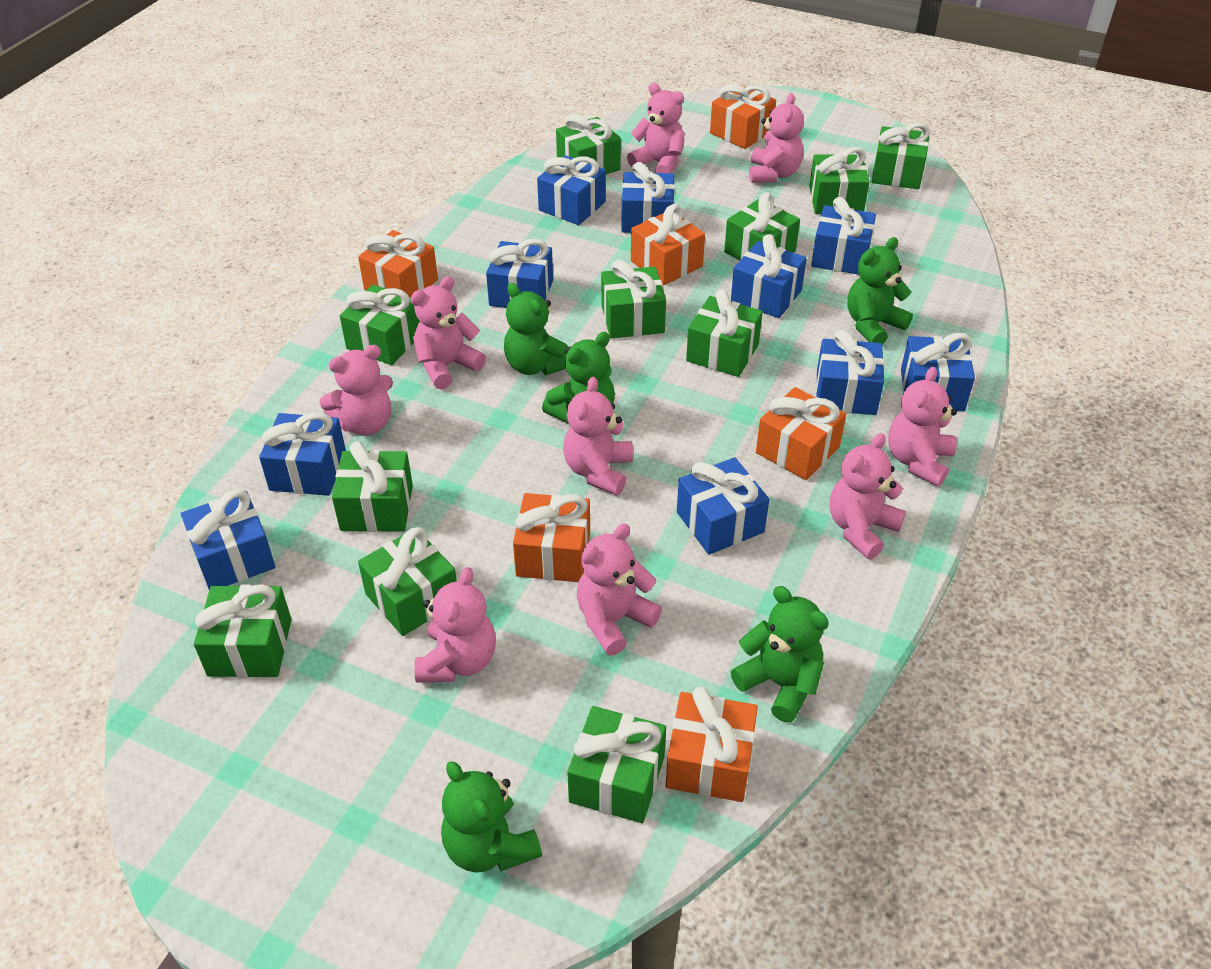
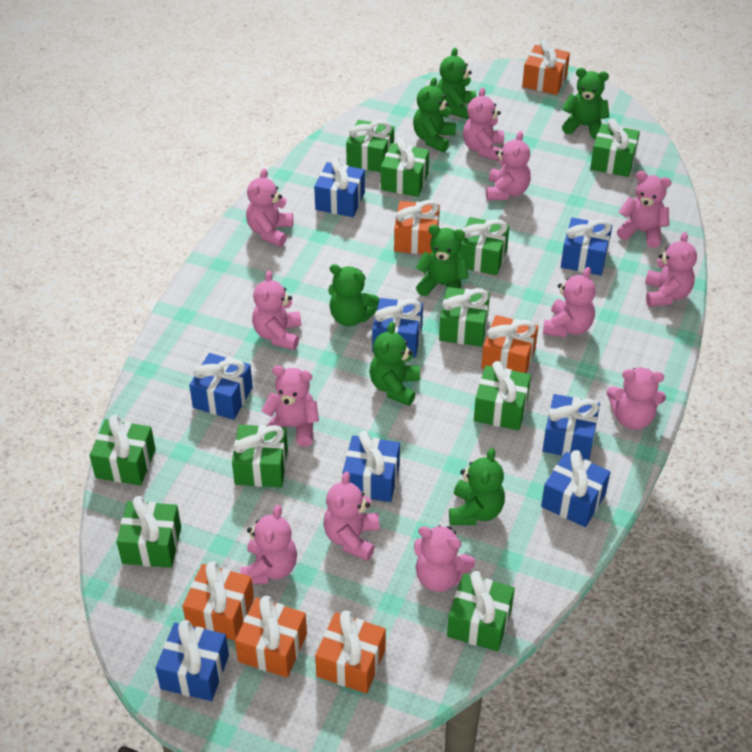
blue gift: [181,490,275,590] [259,412,346,496] [486,239,553,308] [537,155,606,225] [621,162,675,233] [677,457,769,555] [731,234,807,318] [811,197,876,275] [816,330,884,415] [901,333,975,411] = 10 -> [155,620,229,701] [189,353,253,420] [314,157,365,217] [343,431,400,502] [372,298,423,358] [541,450,610,527] [543,394,600,461] [561,217,612,275] = 8
green gift: [194,584,292,678] [332,441,413,532] [340,284,420,365] [358,527,457,636] [556,114,621,174] [567,706,666,823] [601,260,666,339] [686,289,763,377] [724,192,800,260] [809,147,870,214] [871,122,930,189] = 11 -> [90,415,156,485] [117,496,181,568] [232,425,288,487] [346,120,394,172] [381,138,429,197] [439,287,490,347] [447,571,515,652] [459,217,509,275] [474,361,531,431] [590,118,640,177] = 10
green teddy bear: [441,761,542,873] [504,283,568,375] [542,332,615,424] [731,586,829,722] [848,237,913,344] = 5 -> [328,264,379,326] [370,322,420,406] [413,77,456,152] [416,225,468,296] [437,47,476,119] [449,448,505,525] [562,68,609,139] = 7
pink teddy bear: [320,345,393,436] [410,276,486,389] [414,567,496,683] [563,377,633,495] [576,523,662,656] [627,83,685,173] [749,93,804,183] [830,433,906,559] [888,367,957,487] = 9 -> [240,505,297,584] [246,168,293,247] [252,270,301,350] [261,366,319,447] [323,472,379,561] [414,525,475,592] [463,87,504,161] [486,131,531,200] [543,267,596,338] [607,367,666,430] [617,171,671,248] [645,232,697,307] = 12

